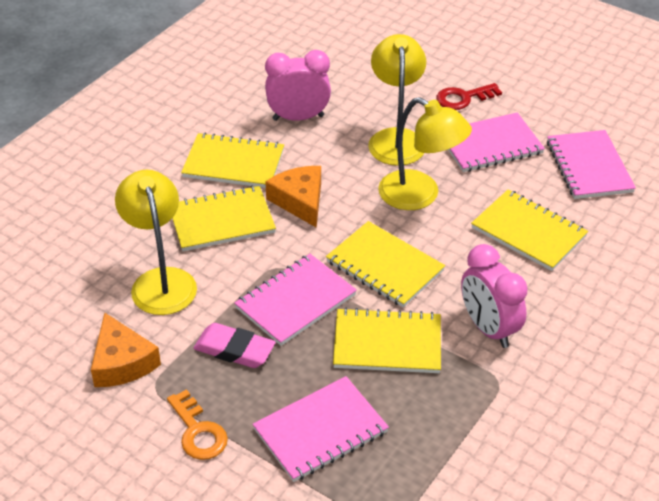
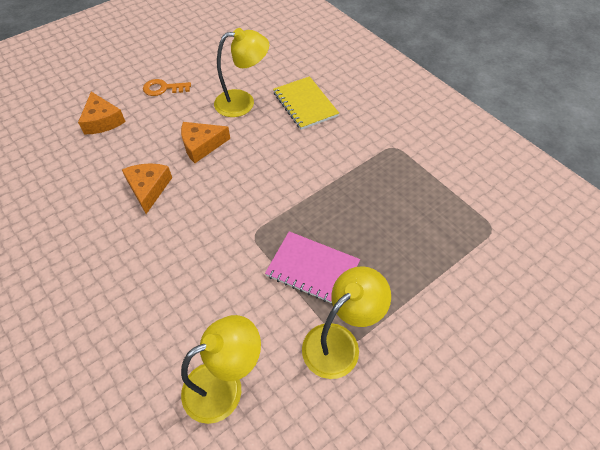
orange cheese: [91,313,161,387] [266,166,321,227] = 2 -> [78,92,126,135] [122,163,172,214] [181,122,230,163] = 3
pink clock: [265,50,331,121] [461,244,528,348] = 2 -> none = 0
pink eraser: [193,323,275,368] = 1 -> none = 0
pink notebook: [234,254,357,346] [253,376,389,482] [448,112,545,172] [547,130,636,199] = 4 -> [265,231,360,303] = 1
red key: [436,83,502,110] = 1 -> none = 0
yellow notebook: [172,186,276,251] [181,133,284,188] [326,221,445,307] [333,308,441,373] [471,190,588,271] = 5 -> [273,76,339,130] = 1

